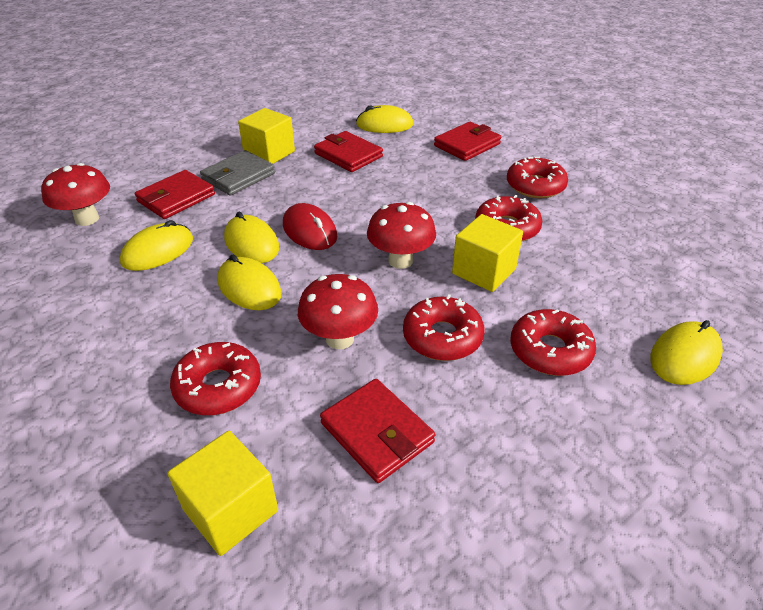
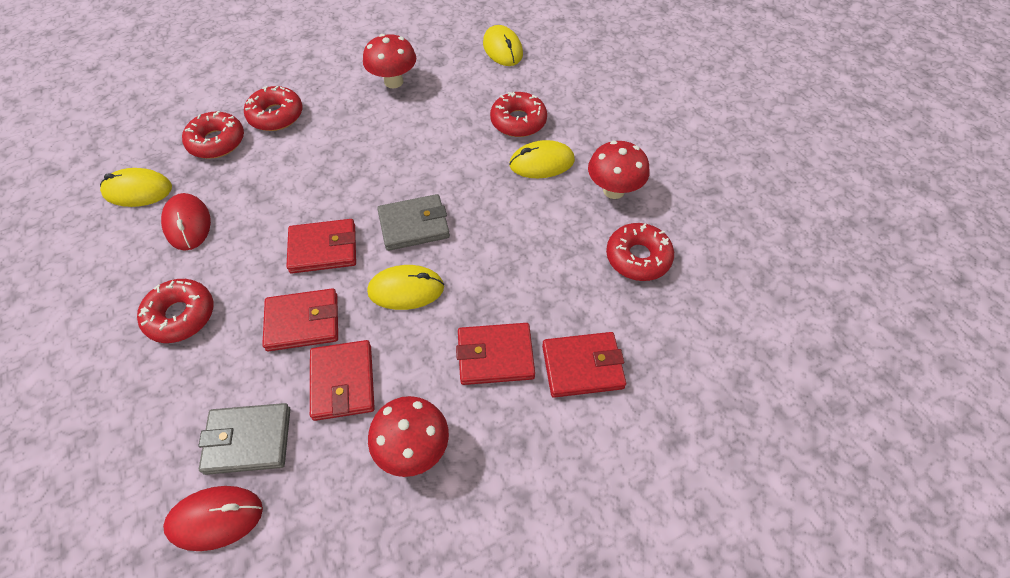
grey wallet: [200,150,275,196] = 1 -> [198,403,290,475] [377,194,450,251] = 2
red mouse: [283,203,338,250] = 1 -> [161,193,211,250] [163,486,263,551] = 2
red wallet: [135,170,215,219] [314,131,383,172] [320,379,435,483] [434,122,501,161] = 4 -> [262,288,338,351] [286,219,356,273] [310,340,375,421] [456,323,535,385] [542,332,626,398] = 5
yellow cube: [167,431,278,556] [238,108,295,164] [452,214,523,292] = 3 -> none = 0
yellow mouse: [120,220,193,271] [217,255,282,310] [224,212,279,263] [356,105,414,133] [650,320,723,385] = 5 -> [100,168,172,207] [367,265,444,310] [483,25,523,66] [509,140,575,178] = 4

